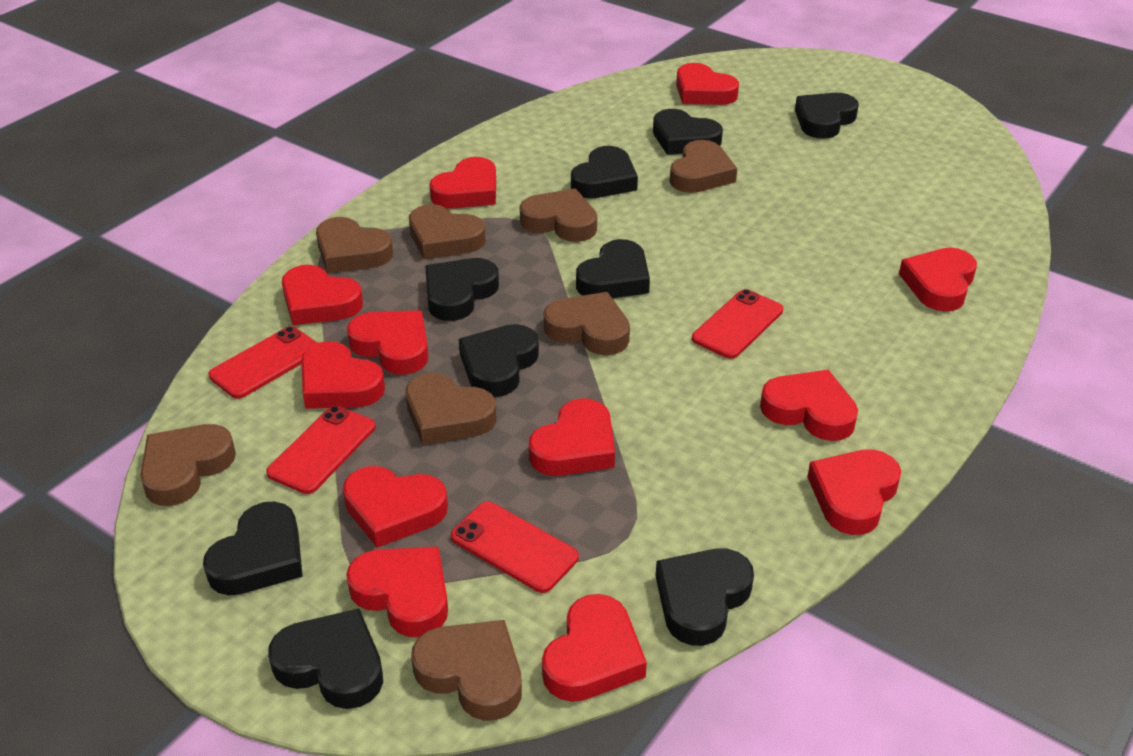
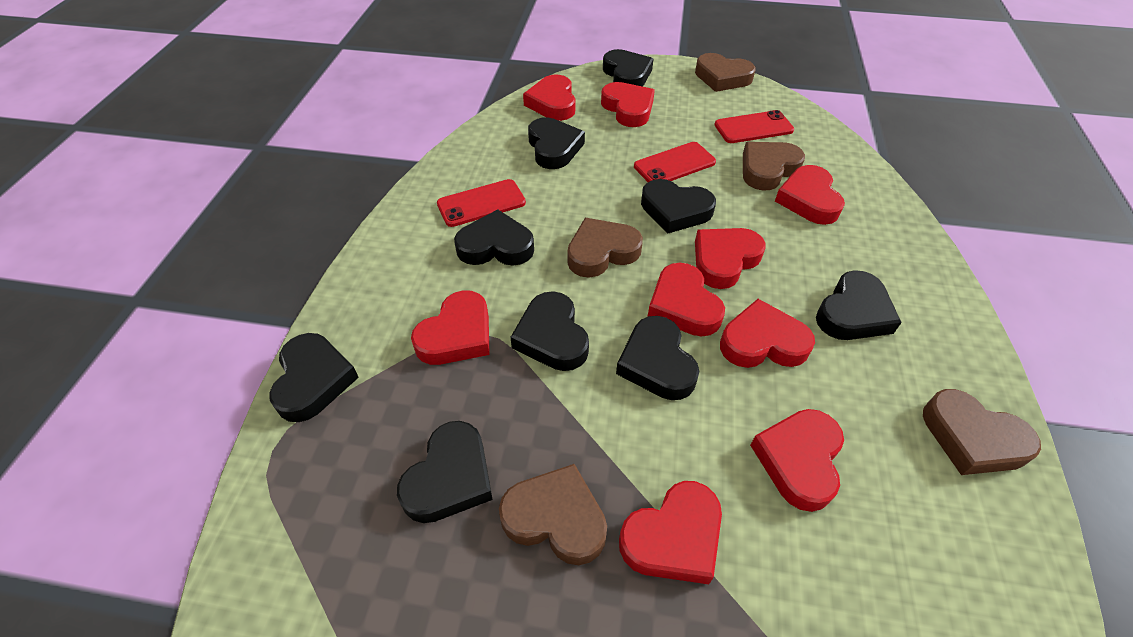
brown heart: [140,424,236,506] [316,217,393,273] [406,373,497,445] [409,204,486,259] [411,620,522,721] [520,189,597,242] [544,292,630,355] [670,140,737,193] = 8 -> [499,464,607,565] [567,218,643,278] [695,53,756,92] [743,142,805,191] [923,389,1041,475] = 5
red heart: [282,265,363,325] [301,341,385,409] [343,466,448,548] [346,547,448,637] [347,311,428,375] [429,157,496,209] [529,398,615,476] [542,594,647,702] [676,63,739,105] [760,370,858,441] [807,449,901,535] [899,248,977,312] = 12 -> [411,290,490,365] [523,75,576,121] [601,82,655,127] [619,481,722,584] [648,263,725,337] [695,228,765,289] [720,299,815,368] [750,409,844,512] [775,165,845,225] = 9
red phone: [209,326,317,399] [266,406,376,494] [451,501,579,593] [692,289,784,359] = 4 -> [437,179,526,227] [634,142,716,182] [714,110,794,143] = 3

